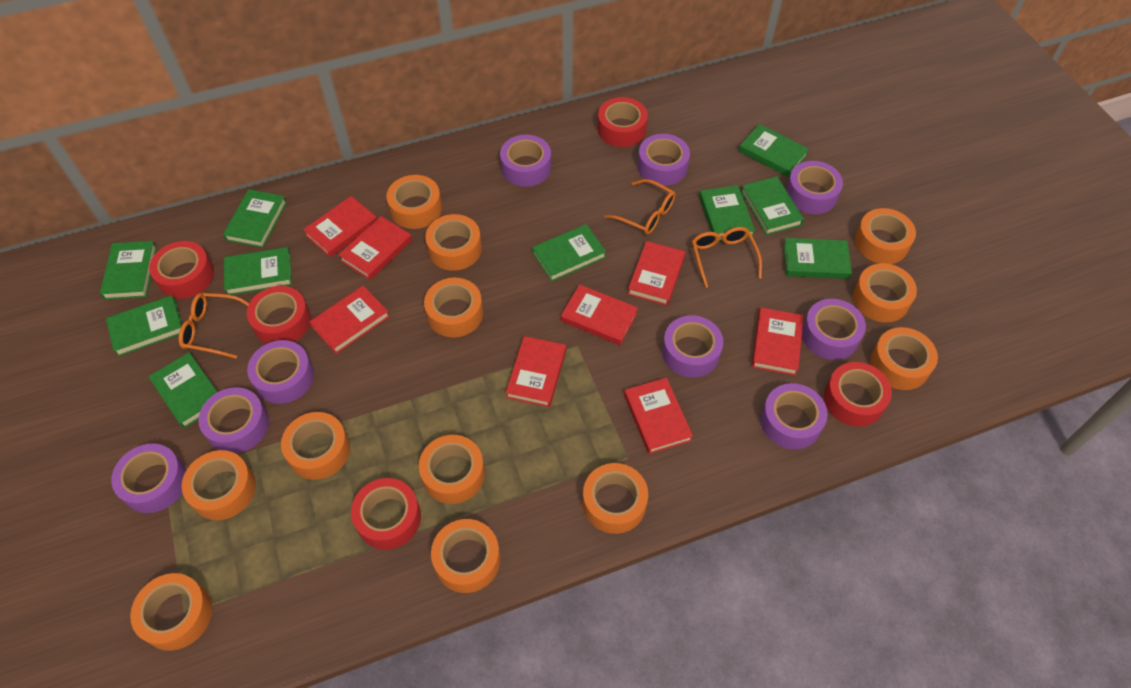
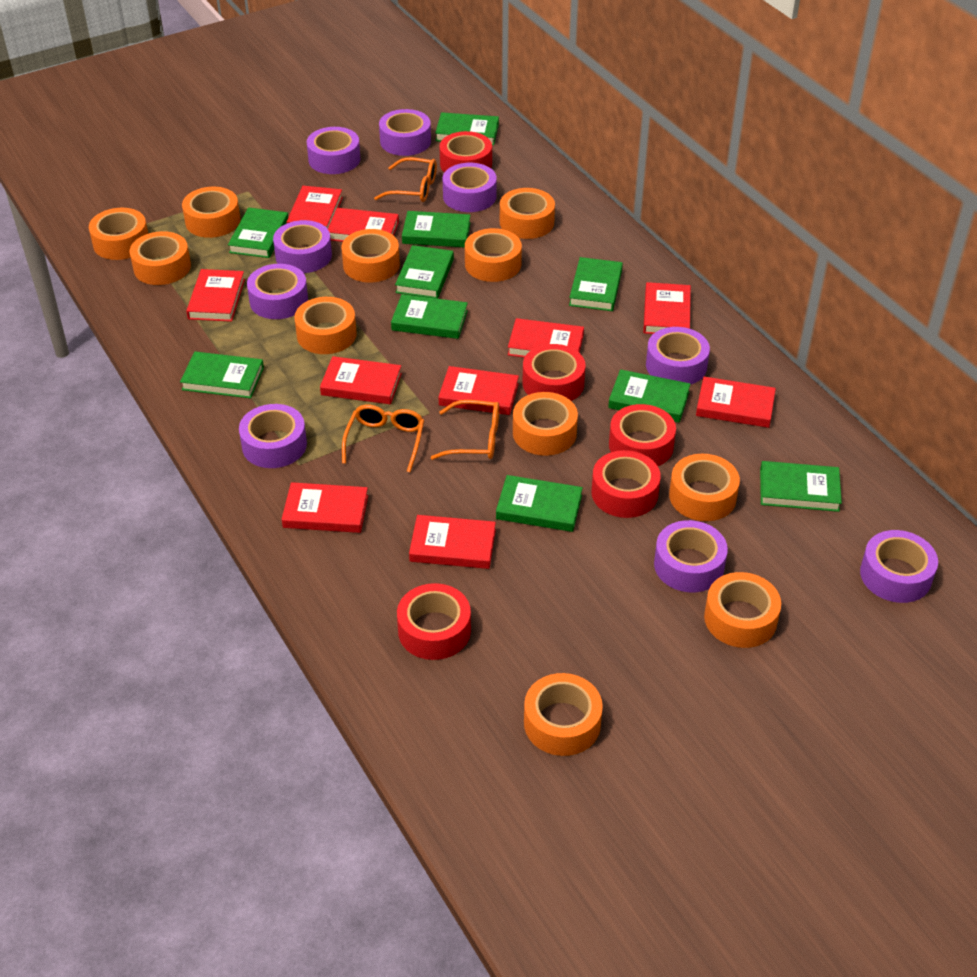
orange tape: [130,573,212,651] [182,450,256,520] [281,412,350,480] [386,175,442,229] [419,435,485,504] [424,278,483,338] [425,214,482,271] [431,519,500,593] [583,463,648,534] [853,263,917,322] [855,208,916,264] [870,327,938,390] = 12 -> [89,208,148,260] [129,231,191,285] [182,187,240,238] [294,297,357,354] [342,229,400,283] [465,228,522,282] [500,188,555,239] [513,392,578,456] [524,673,603,756] [669,454,740,521] [704,572,781,648] = 11
red book: [303,196,377,257] [309,286,390,354] [339,216,412,280] [506,336,566,407] [561,284,638,345] [624,378,693,454] [628,241,685,306] [752,307,804,376] = 8 -> [186,269,245,322] [282,482,368,533] [287,186,343,229] [320,356,402,404] [328,208,399,242] [409,515,496,569] [439,366,519,415] [508,318,584,357] [643,282,691,334] [696,377,776,428] = 10

